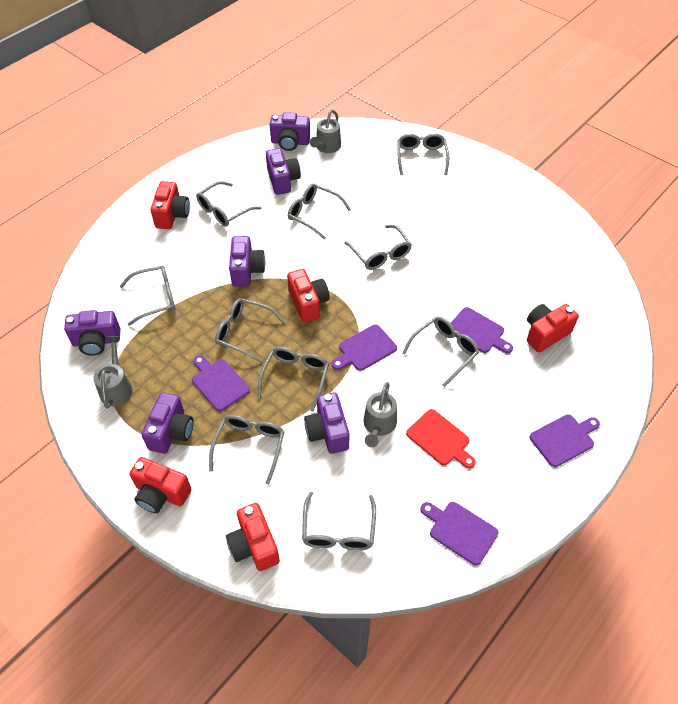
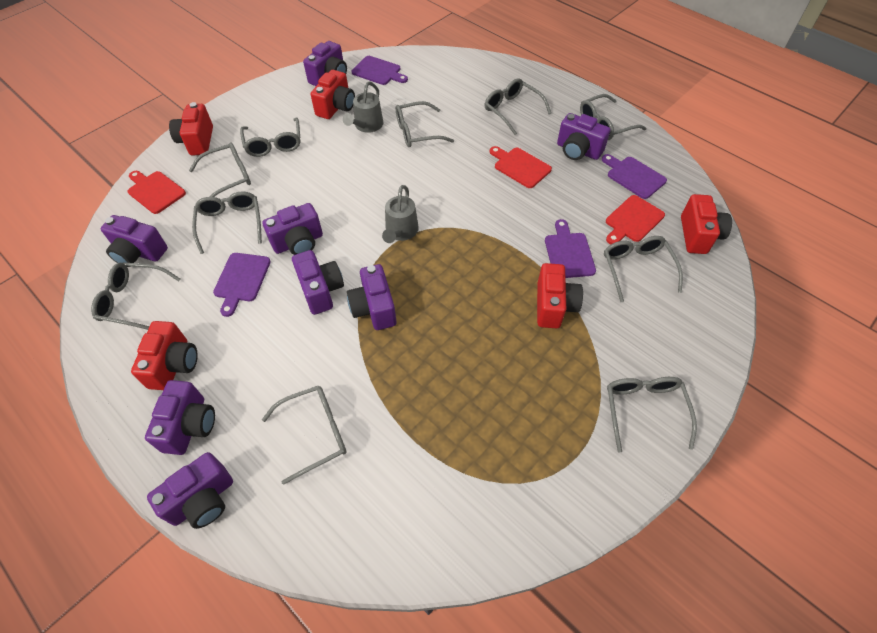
grey watering can: [93,336,133,409] [310,110,341,153] [363,382,397,447] = 3 -> [343,82,384,133] [382,185,419,243] = 2
purple camera: [64,310,121,356] [142,392,194,454] [229,236,266,287] [266,148,301,195] [269,112,310,151] [304,392,350,454] = 6 -> [101,215,168,267] [145,380,215,455] [147,452,233,529] [262,203,323,255] [292,250,344,315] [303,41,347,86] [347,264,397,330] [557,113,610,160] = 8
purple cutting board: [192,355,250,412] [332,324,397,371] [420,502,498,566] [451,307,513,353] [530,414,600,467] = 5 -> [213,253,271,317] [352,56,408,85] [545,219,596,278] [602,154,667,199] = 4
red cutting board: [406,409,476,469] = 1 -> [128,171,186,214] [490,146,552,188] [606,195,665,244] = 3

